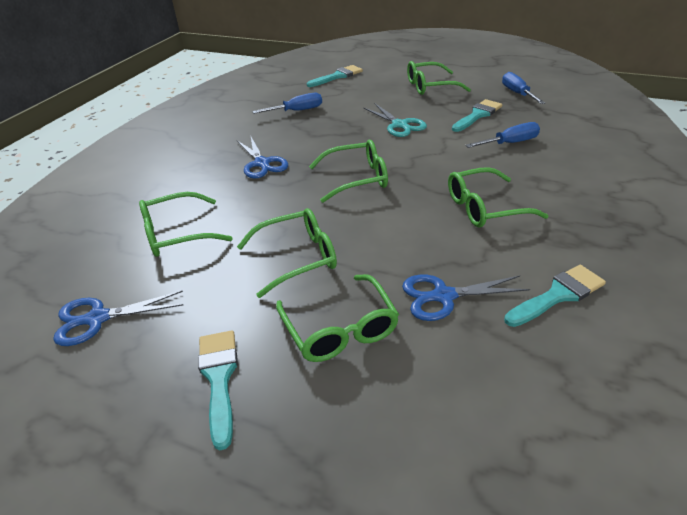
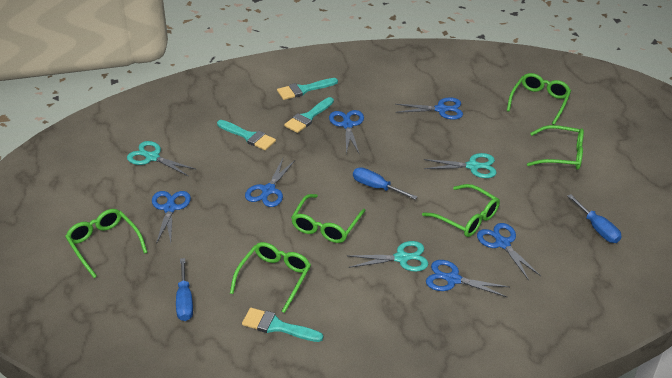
blue scissors: [53,290,183,346] [237,137,288,178] [402,275,530,321] = 3 -> [152,191,191,244] [245,158,295,207] [329,110,364,154] [396,97,463,120] [426,260,509,297] [477,223,541,280] = 6
turquoise scissors: [364,103,427,137] = 1 -> [127,141,197,176] [348,241,428,272] [423,153,496,178] = 3

